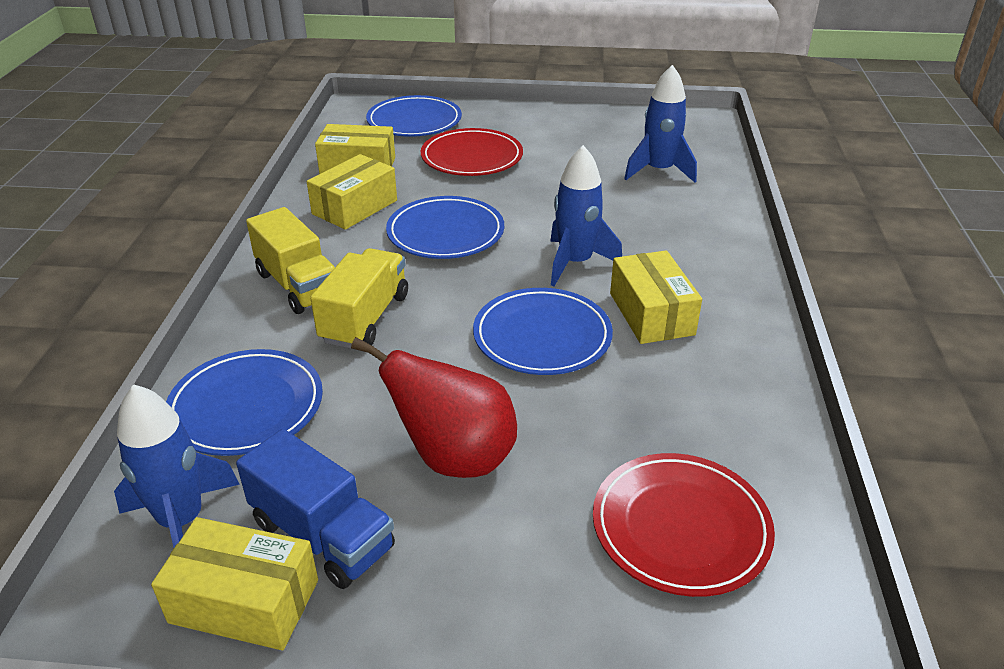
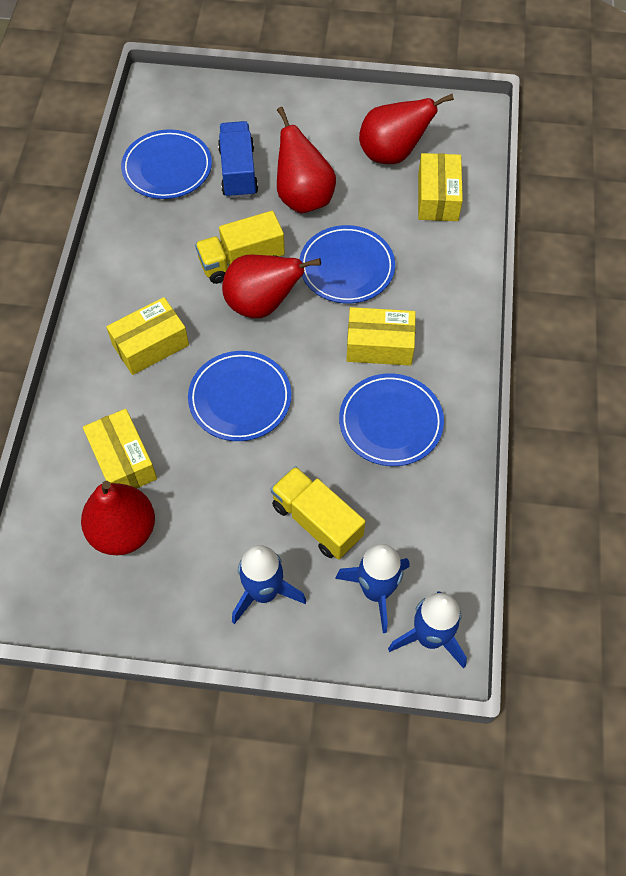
red pear: [351,337,517,478] = 1 -> [81,481,155,555] [222,254,321,318] [277,107,336,213] [359,94,454,164] = 4
red plate: [421,128,523,176] [593,453,775,597] = 2 -> none = 0

